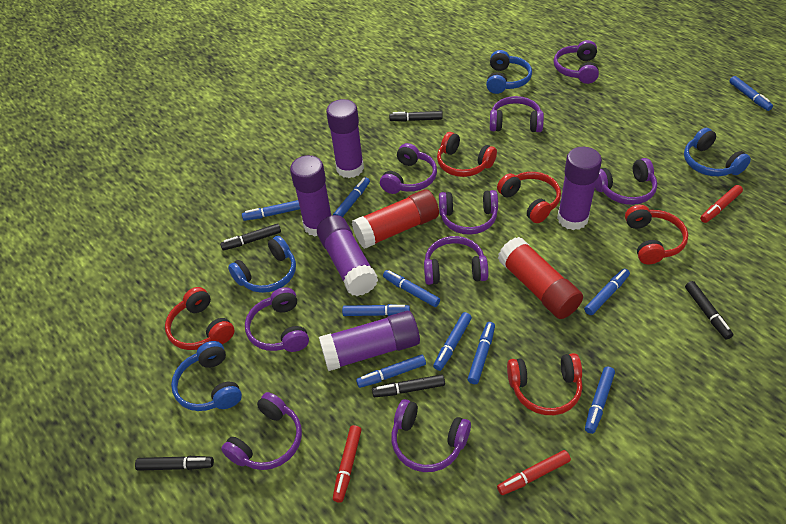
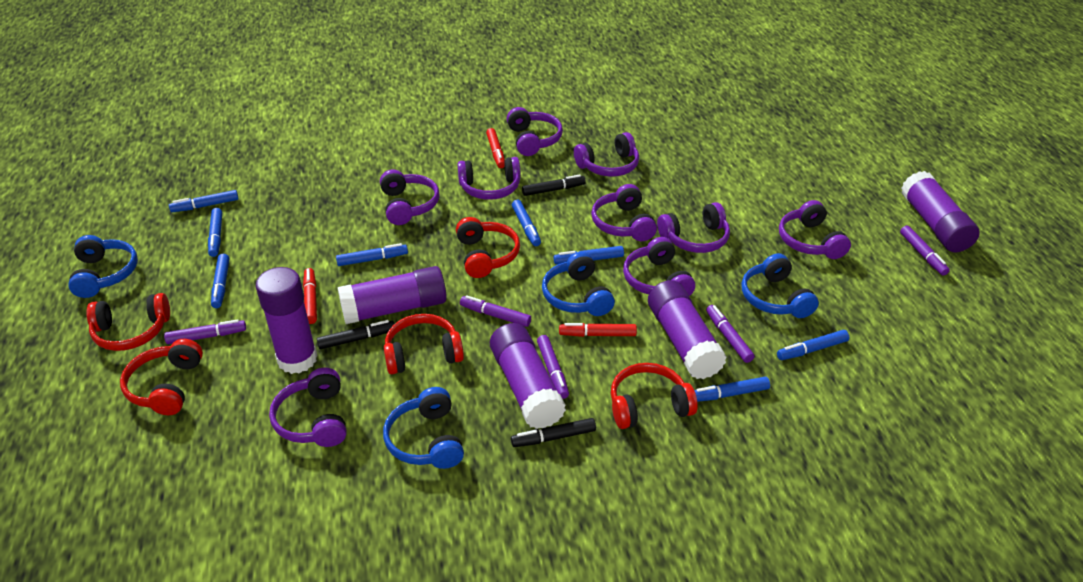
black marker: [135,456,214,471] [220,224,281,250] [372,374,445,397] [389,111,443,122] [685,281,733,339] = 5 -> [317,320,395,349] [511,418,596,447] [522,174,586,196] = 3
blue marker: [242,200,300,221] [333,177,370,217] [342,304,410,316] [356,354,426,388] [383,270,440,307] [433,312,472,371] [468,322,495,384] [584,268,630,315] [585,367,615,434] [729,76,773,111] = 10 -> [169,190,239,212] [208,208,222,257] [211,254,229,308] [336,243,408,266] [512,200,541,246] [554,246,624,265] [694,377,770,402] [777,330,849,360] = 8
purple marker: none = 0 -> [164,319,246,344] [460,295,531,327] [537,335,569,399] [706,305,755,363] [900,226,950,276] = 5
red glue stick: [352,189,439,249] [498,237,583,319] = 2 -> none = 0

